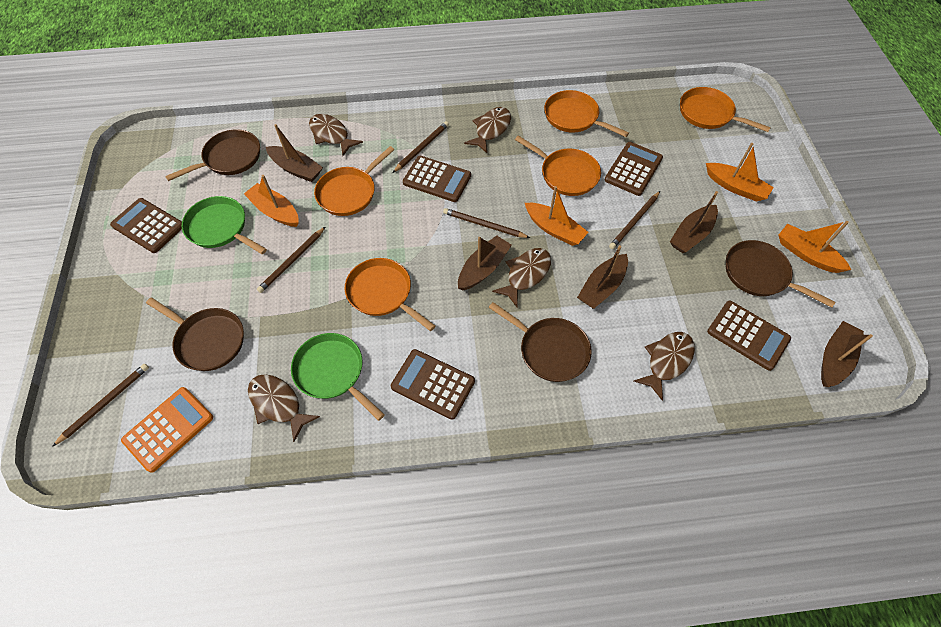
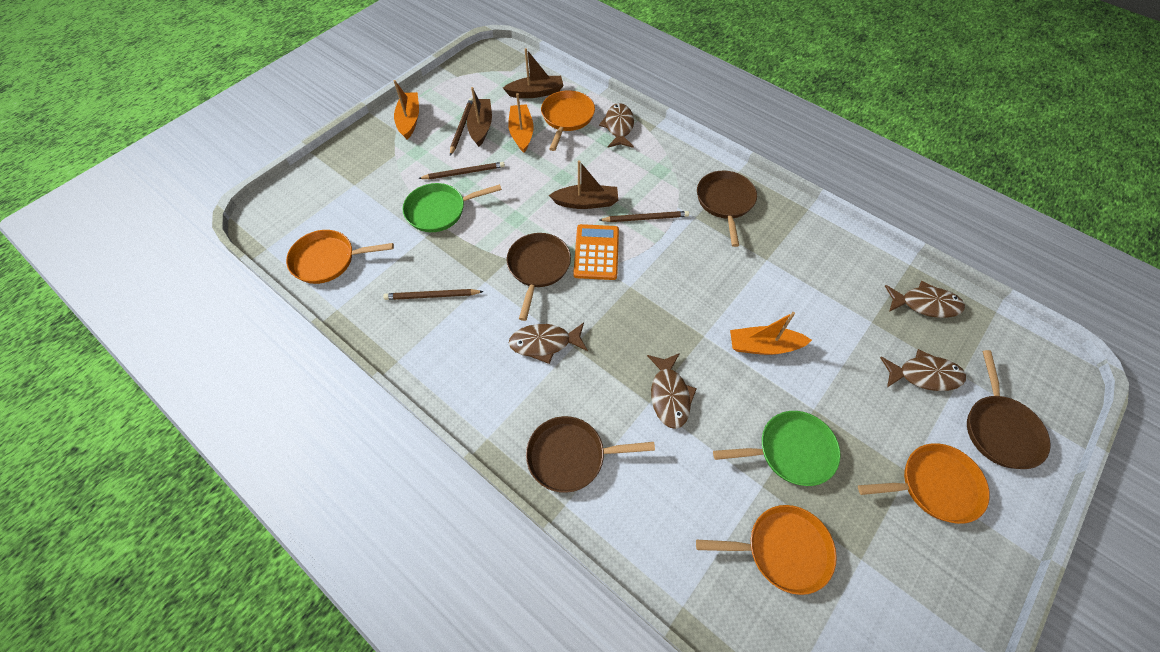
brown boat: [266,124,323,182] [458,235,512,290] [577,245,628,309] [670,191,718,253] [821,321,873,387] = 5 -> [467,87,492,147] [503,48,564,98] [549,160,618,209] = 3
brown calculator: [110,198,182,253] [391,349,475,420] [403,156,471,202] [605,142,663,196] [707,300,791,371] = 5 -> none = 0
brown pencil: [52,364,149,447] [257,227,325,293] [393,121,449,173] [443,208,530,238] [609,191,660,249] = 5 -> [383,289,484,300] [418,162,505,179] [450,98,473,156] [599,211,689,222] = 4
orange boat: [244,175,299,227] [525,186,588,246] [706,143,774,202] [778,221,851,273] = 4 -> [394,80,419,139] [508,93,534,153] [730,312,812,355] = 3
orange pan: [314,146,394,216] [345,258,435,331] [515,135,601,196] [544,90,629,137] [680,87,771,132] = 5 -> [286,230,394,284] [541,90,595,151] [696,505,837,595] [858,443,990,524] = 4

